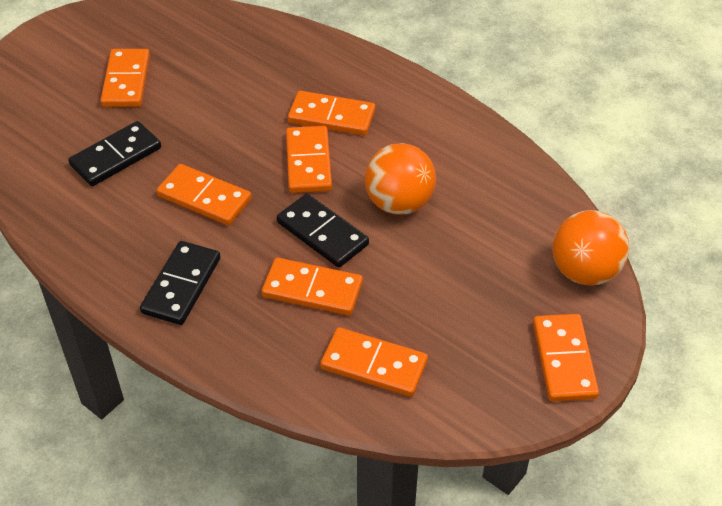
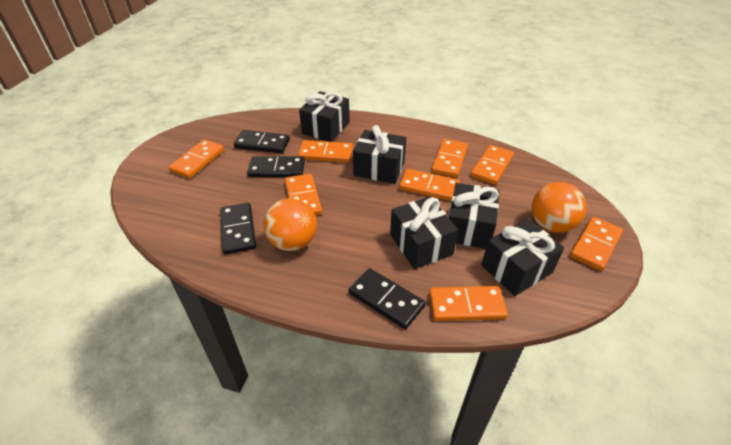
black domino: [68,121,161,186] [140,241,221,325] [277,194,369,268] = 3 -> [220,203,256,255] [234,130,290,153] [247,156,305,177] [349,268,426,329] = 4
black gift: none = 0 -> [299,91,350,142] [353,125,406,184] [390,197,458,269] [449,183,499,249] [481,219,564,296] = 5
orange domino: [100,49,150,107] [157,164,252,225] [262,258,363,316] [286,126,332,193] [288,91,376,135] [320,327,428,397] [533,314,599,402] = 7 -> [168,139,224,179] [285,174,322,215] [298,140,353,163] [399,169,460,201] [429,286,508,321] [431,139,468,178] [471,145,514,185] [570,217,623,271] = 8

